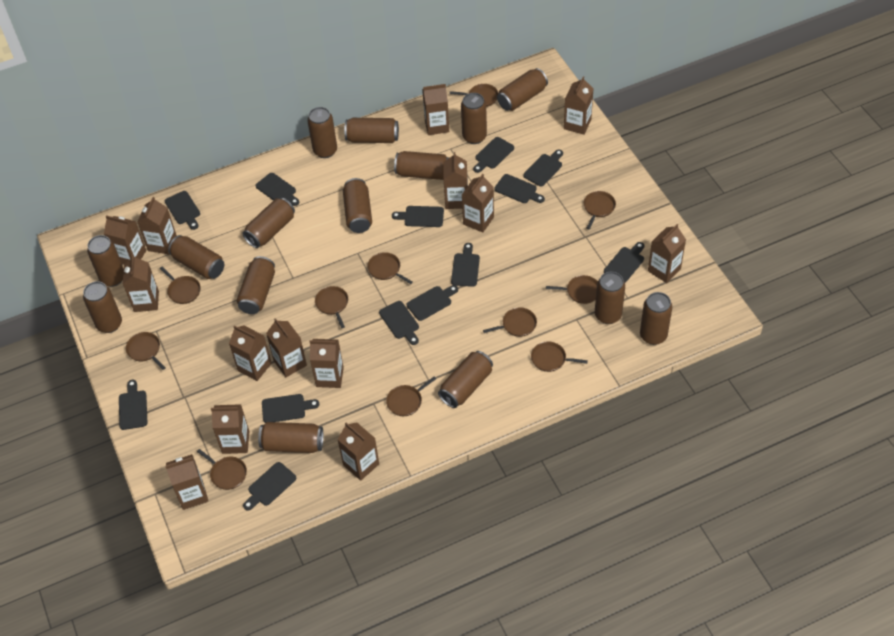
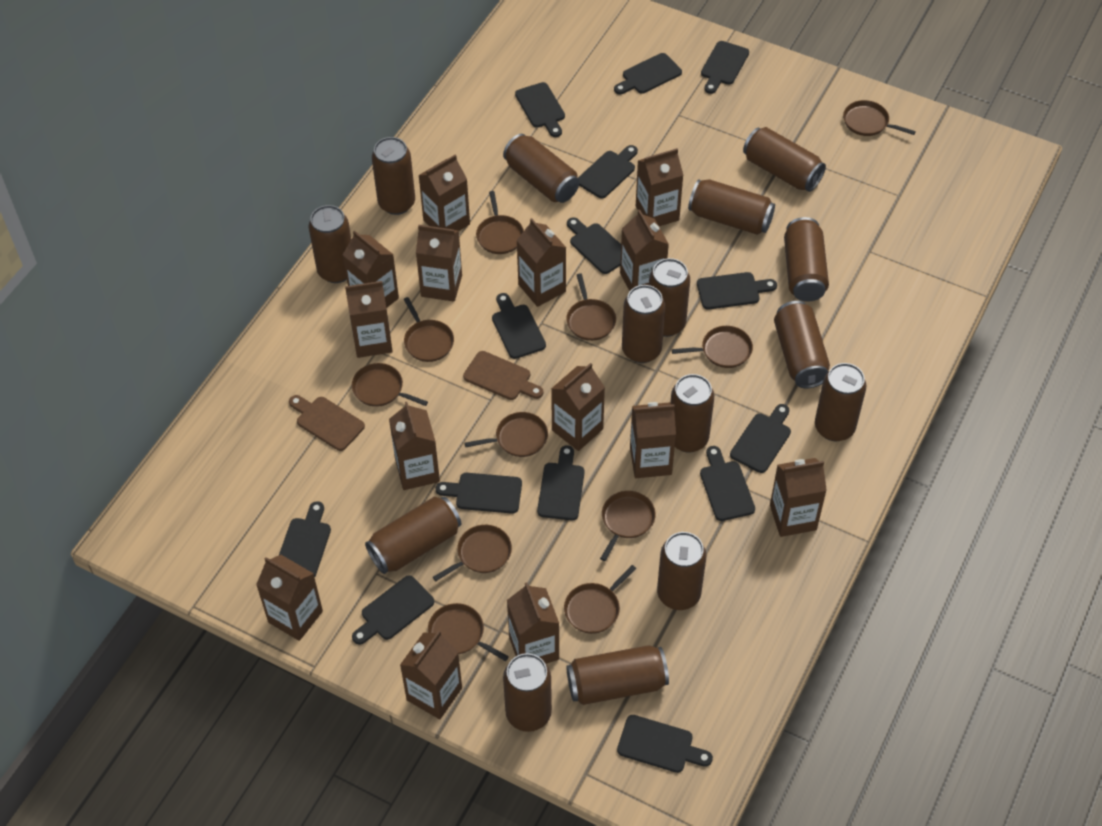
black cutting board: [119,380,147,430] [165,191,200,230] [243,462,296,511] [255,173,299,206] [262,394,319,423] [379,301,419,345] [392,206,444,227] [407,285,458,321] [451,243,480,287] [473,137,514,173] [494,174,545,203] [523,149,563,186] [604,242,644,283] = 13 -> [279,501,331,578] [352,575,434,645] [436,473,522,514] [492,293,546,359] [515,82,565,137] [537,445,585,520] [567,217,621,274] [578,145,638,199] [614,53,682,94] [617,715,713,773] [697,272,777,310] [700,446,755,521] [701,41,749,94] [730,404,791,473] = 14
brown cutting board: none = 0 -> [289,395,365,451] [463,351,544,400] = 2

